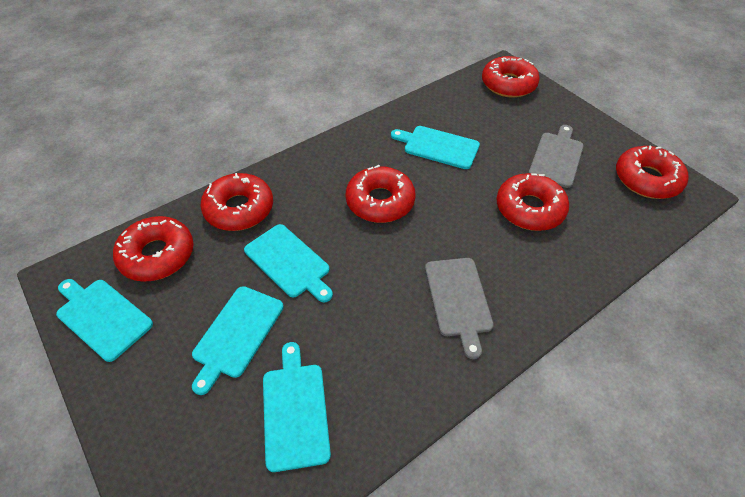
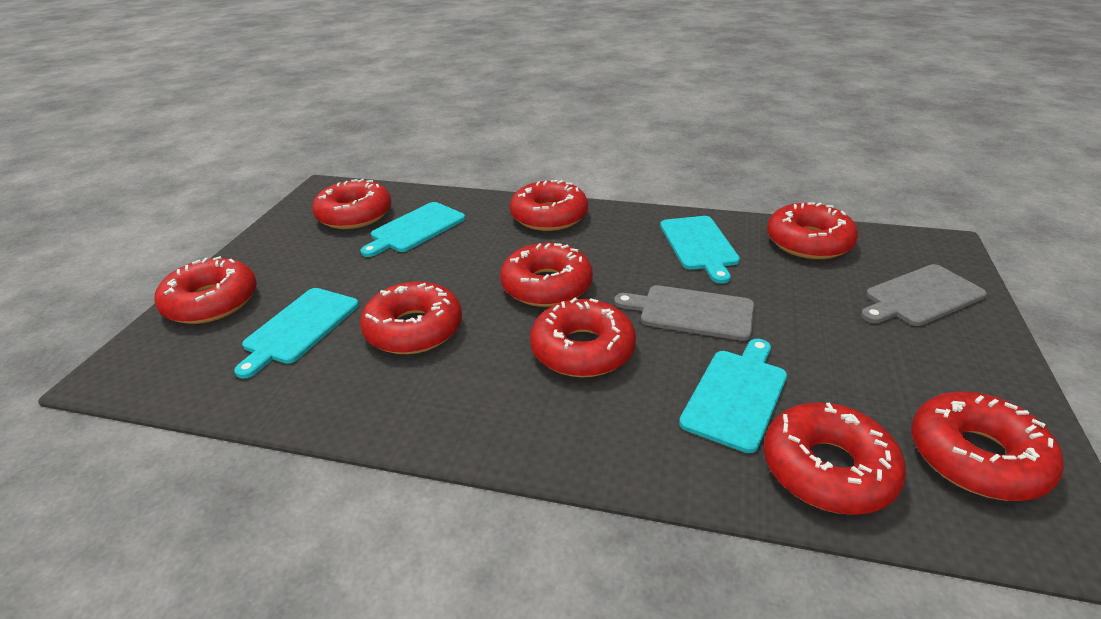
red donut: [113,216,194,282] [201,173,273,231] [346,165,416,223] [482,56,540,98] [496,173,569,231] [616,146,689,199] = 6 -> [155,256,257,324] [312,179,391,229] [360,281,462,354] [500,243,593,307] [510,180,588,231] [530,297,636,377] [764,403,906,515] [767,202,858,259] [911,392,1064,501] = 9
turquoise cutting board: [56,279,153,362] [192,286,284,395] [244,224,333,302] [263,342,331,472] [391,126,480,169] = 5 -> [234,288,359,379] [361,202,465,257] [660,216,740,284] [679,339,787,453] = 4

